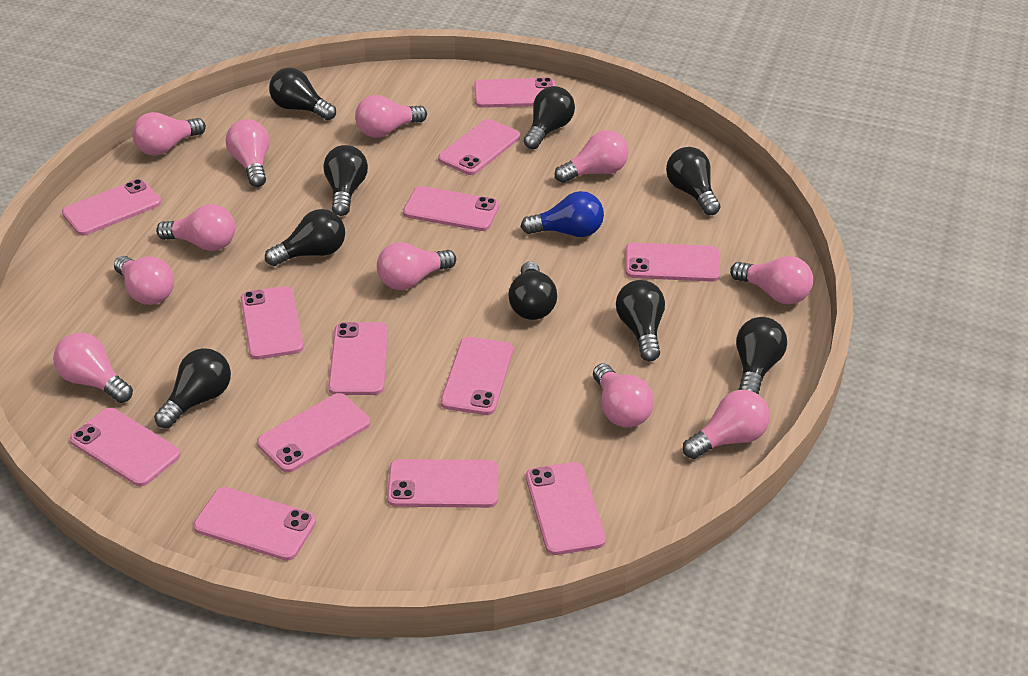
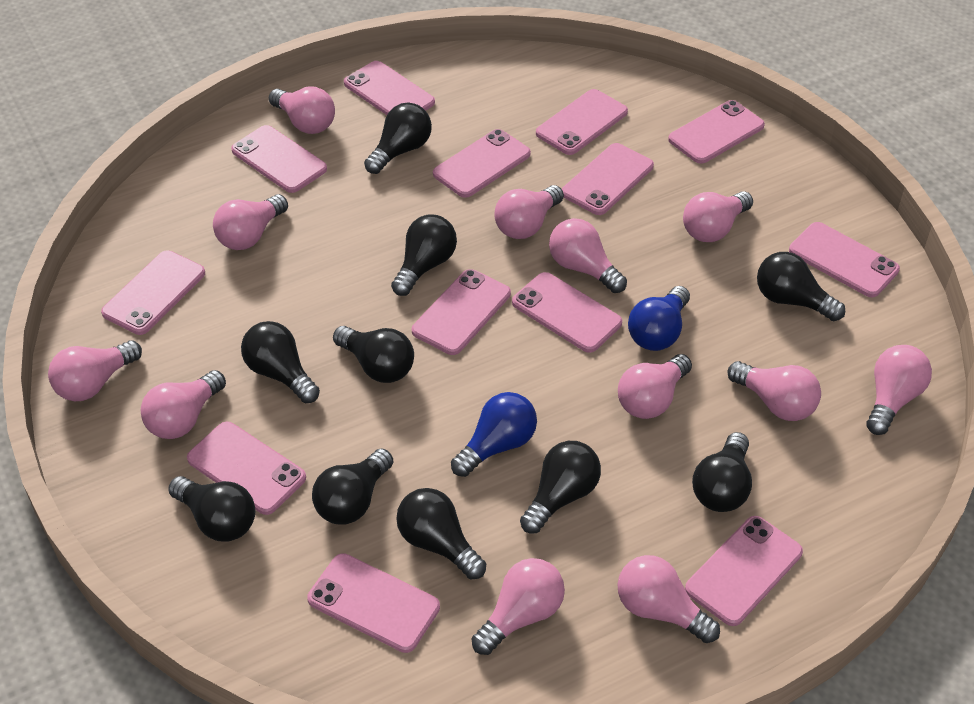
black light bulb: [154,348,231,428] [265,209,345,266] [269,68,336,120] [323,145,368,216] [508,261,557,320] [524,86,575,149] [616,280,665,362] [666,147,720,215] [736,317,787,395] = 9 -> [168,476,256,542] [241,321,320,403] [312,449,393,525] [333,326,414,383] [364,103,432,174] [391,215,457,296] [396,488,486,579] [520,441,601,533] [692,432,752,512] [757,252,845,321] = 10
blue light bulb: [521,191,604,237] = 1 -> [451,392,537,477] [628,286,690,351] = 2
pink light bulb: [53,333,133,403] [114,256,174,305] [132,112,206,156] [156,204,235,251] [226,119,269,187] [355,95,427,138] [377,242,456,290] [555,130,629,183] [593,363,654,428] [683,390,770,459] [730,256,813,304] = 11 -> [48,340,142,401] [141,370,226,439] [213,194,288,250] [269,87,335,134] [472,558,565,655] [494,185,564,239] [549,218,627,293] [617,555,720,643] [618,354,692,419] [683,191,753,242] [727,361,821,421] [866,345,932,435] = 12

